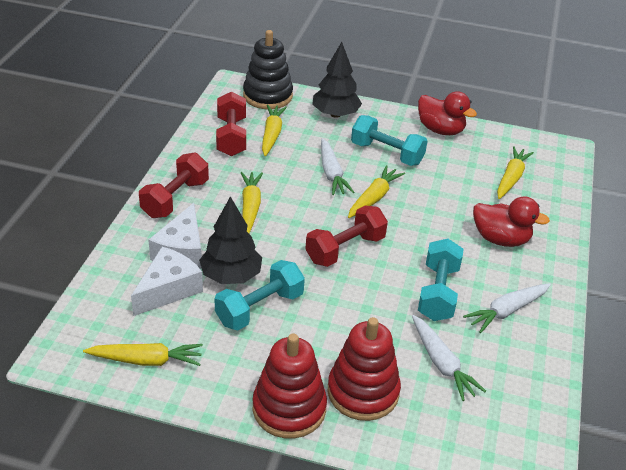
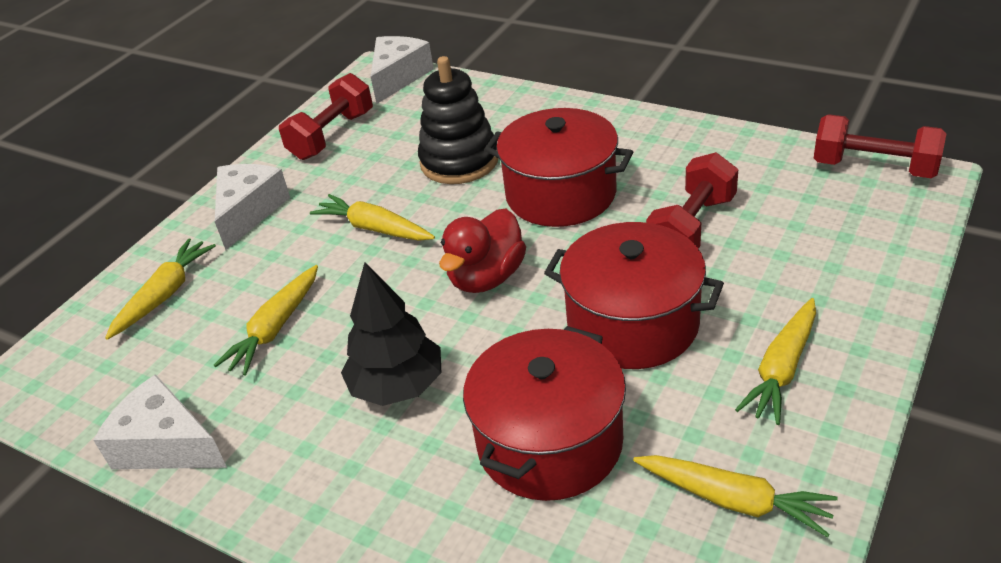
black tree: [199,196,262,284] [312,42,362,118] = 2 -> [341,262,442,406] = 1
red duck: [418,91,477,135] [473,196,550,247] = 2 -> [439,209,526,293] = 1
red pot: none = 0 -> [463,326,626,501] [484,108,633,227] [544,222,724,369] = 3
red stacking toy: [252,334,327,439] [328,317,401,421] = 2 -> none = 0
turquoise dumbbell: [215,260,305,330] [351,115,427,166] [418,238,464,321] = 3 -> none = 0
white carrot: [321,138,354,195] [412,315,486,401] [463,283,551,333] = 3 -> none = 0
white cheese: [131,247,203,316] [148,203,202,269] = 2 -> [93,374,227,469] [215,164,290,250] [371,36,434,104] = 3

